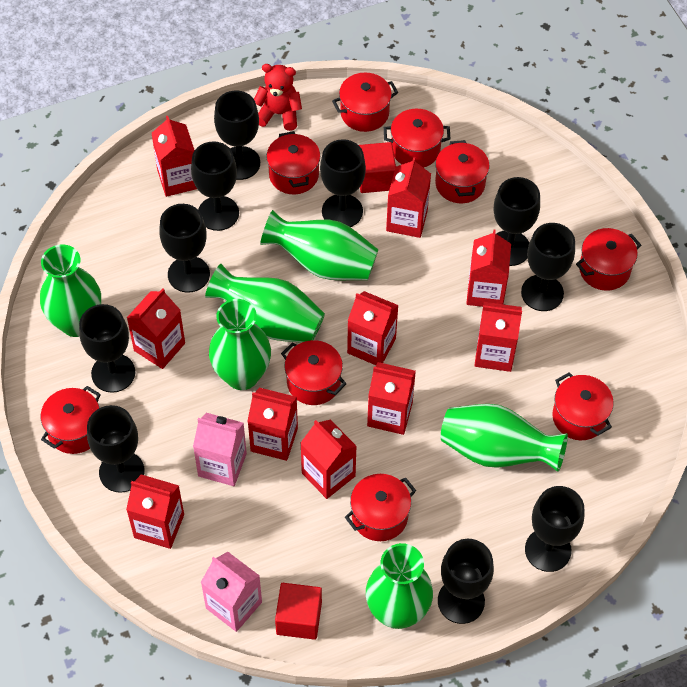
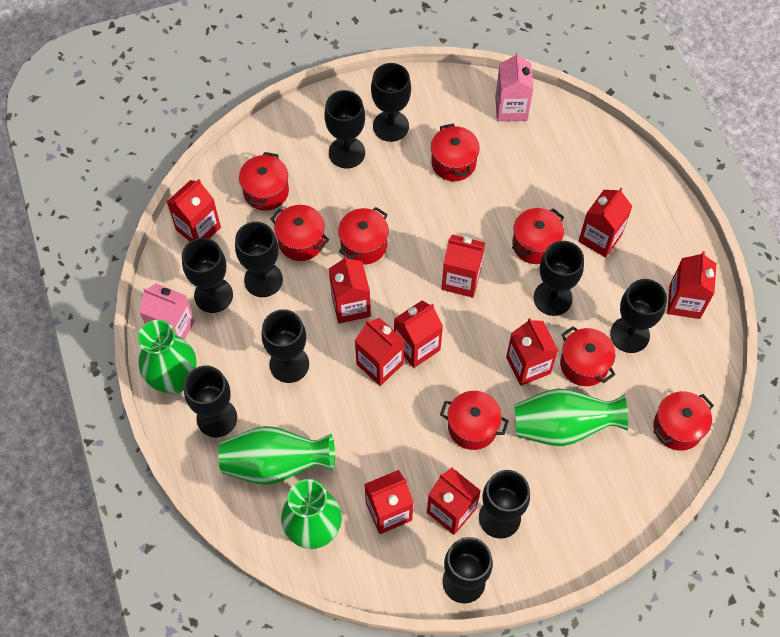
green vase: [40,244,101,337] [205,264,325,343] [209,299,271,390] [260,210,378,280] [366,543,433,629] [441,404,568,472] = 6 -> [138,320,196,394] [218,426,335,485] [281,479,342,549] [514,388,628,446] = 4
red cube: [275,583,322,640] [359,142,396,193] = 2 -> none = 0
red pot: [41,386,101,454] [266,131,320,195] [281,340,347,405] [332,73,398,132] [345,474,416,541] [384,109,451,168] [435,140,490,203] [552,372,614,440] [576,228,641,291] = 9 -> [239,152,289,211] [270,205,330,261] [338,207,389,265] [431,123,480,181] [440,391,509,450] [512,208,564,264] [560,326,616,386] [653,391,714,451] = 8
red teddy bear: [254,64,302,131] = 1 -> none = 0

